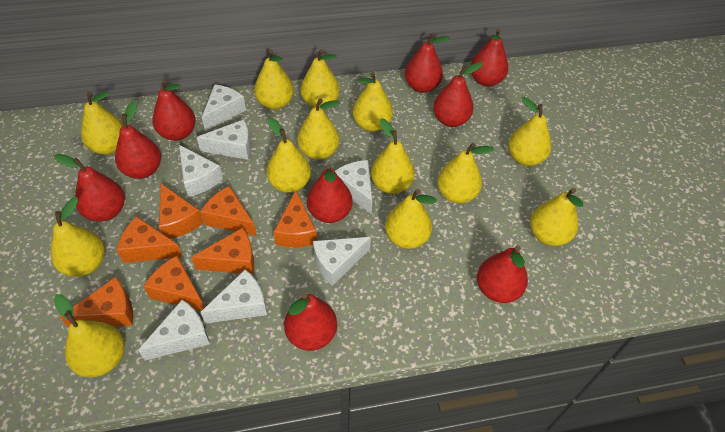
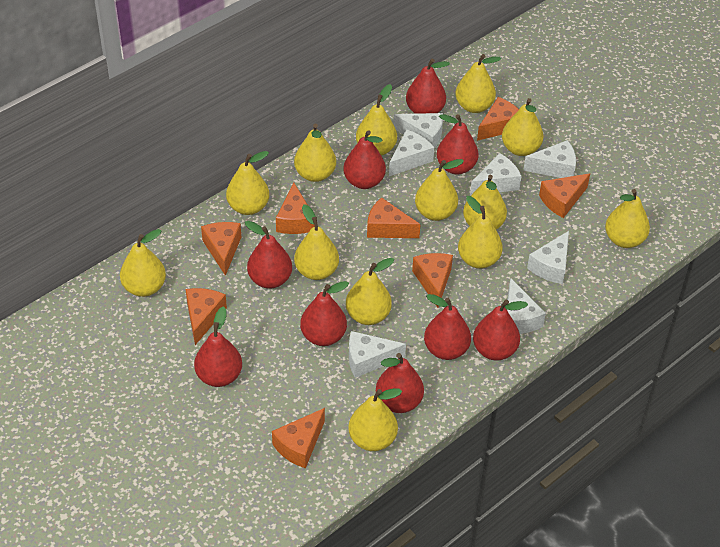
orange cheese: [60,277,133,328] [117,217,183,263] [143,256,204,311] [159,184,203,239] [191,228,254,274] [201,186,257,236] [274,190,317,247] = 7 -> [186,288,227,345] [201,222,241,276] [272,408,325,468] [276,183,315,234] [367,197,421,238] [412,253,453,308] [477,97,519,141] [539,173,590,218] = 8

